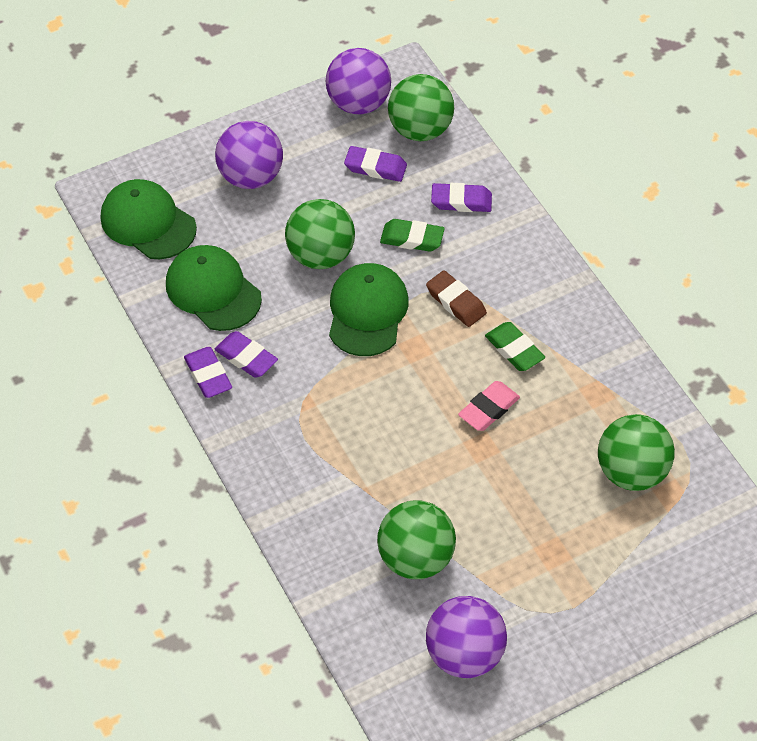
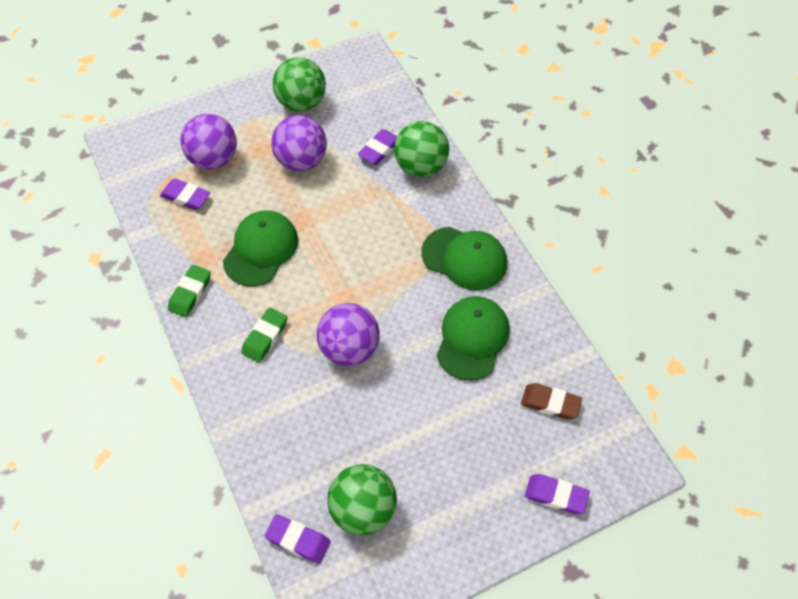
green ball: [285,199,355,269] [377,500,456,579] [388,74,454,141] [598,414,675,491] = 4 -> [273,57,326,112] [327,464,397,535] [394,121,449,177] = 3
pink eraser: [458,381,520,431] = 1 -> none = 0

